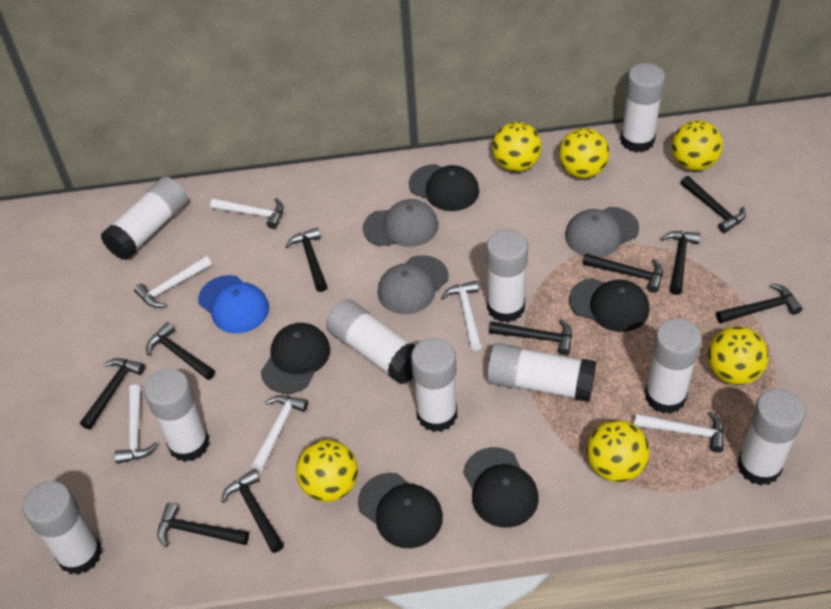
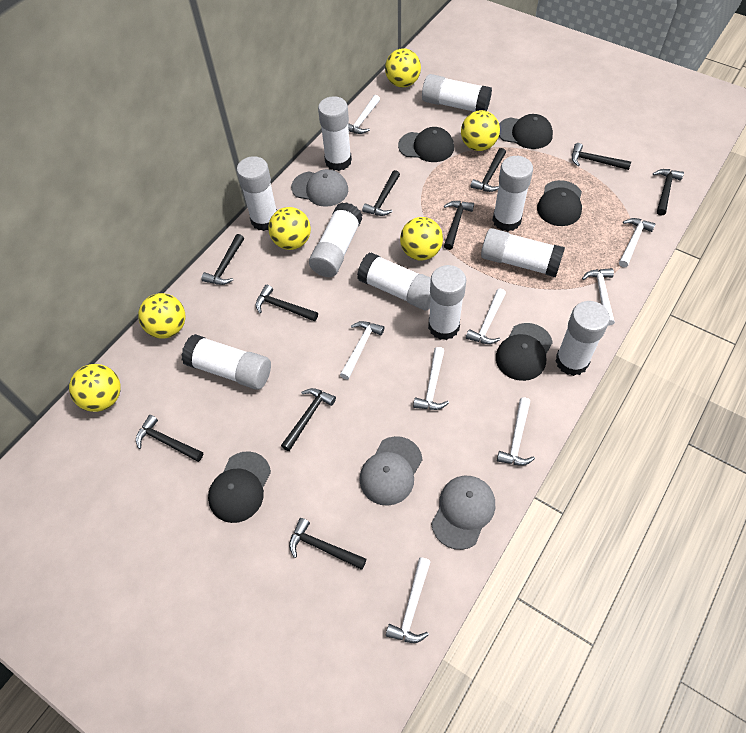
blue cap: [198,275,269,334] = 1 -> none = 0
white hammer: [114,385,158,464] [134,255,212,308] [210,198,284,229] [251,395,308,471] [441,281,482,351] [634,412,724,452] = 6 -> [340,321,384,379] [348,95,380,134] [386,557,431,643] [413,347,449,410] [466,288,506,344] [497,397,535,466] [582,268,615,326] [619,218,656,267] = 8

